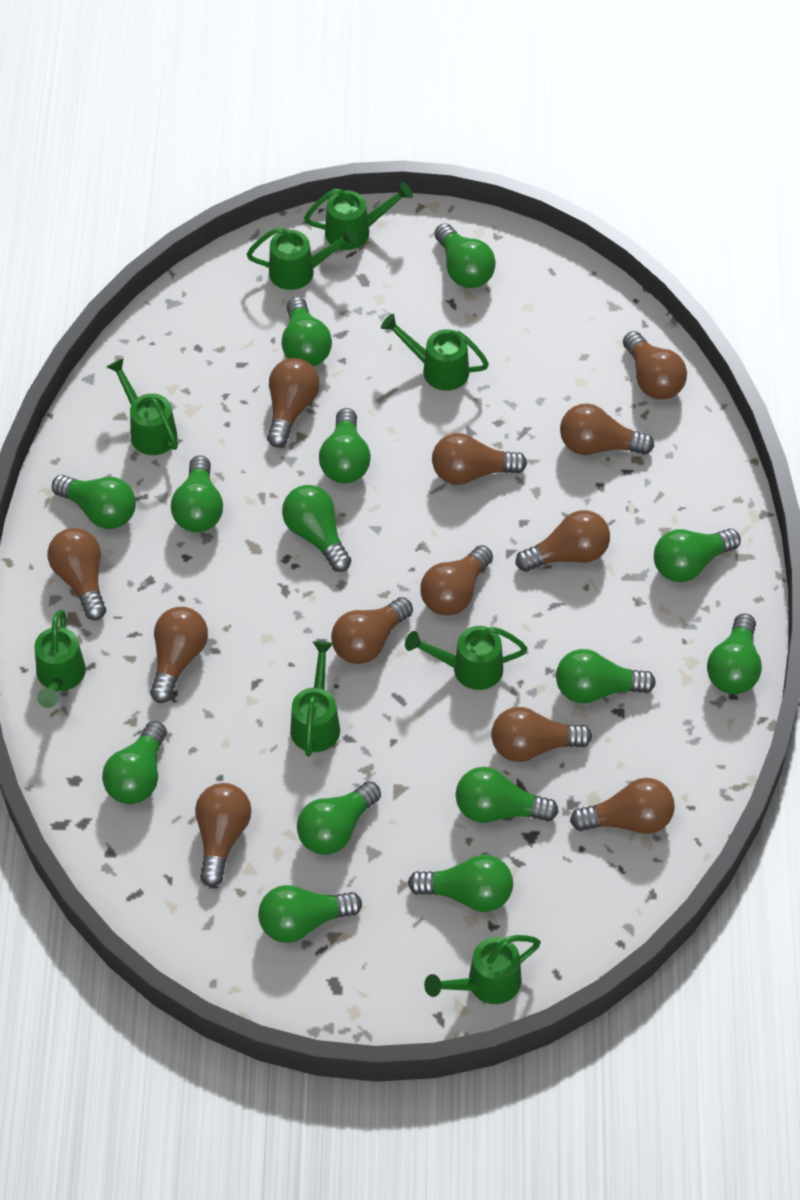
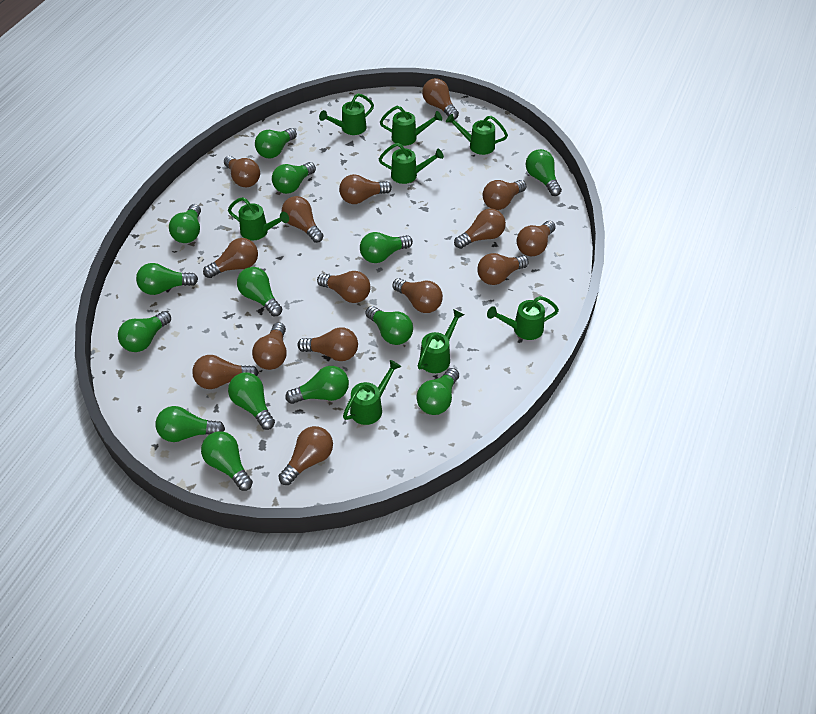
brown light bulb: [48,528,106,620] [150,607,208,703] [195,783,251,887] [267,358,320,447] [331,597,413,664] [420,545,493,616] [432,433,527,485] [491,707,592,762] [516,510,610,572] [560,403,654,455] [570,778,675,834] [623,331,687,400] = 12 -> [192,355,259,389] [203,238,258,278] [224,156,260,187] [252,322,287,370] [278,426,333,485] [282,196,323,243] [297,327,358,361] [317,271,371,303] [339,174,392,204] [392,278,443,313] [422,78,459,120] [454,209,506,249] [477,253,529,285] [483,180,526,210] [517,221,555,256] = 15

